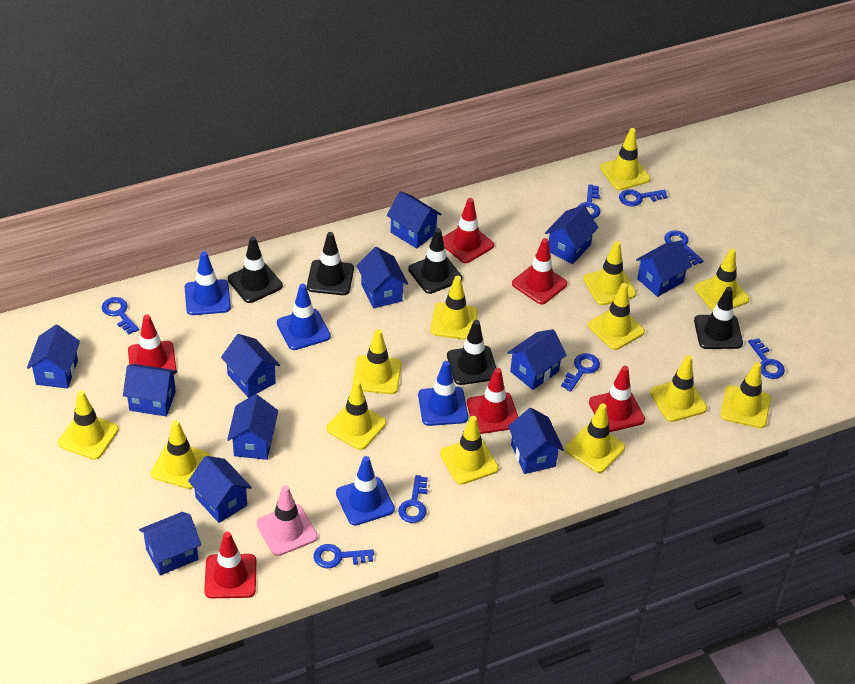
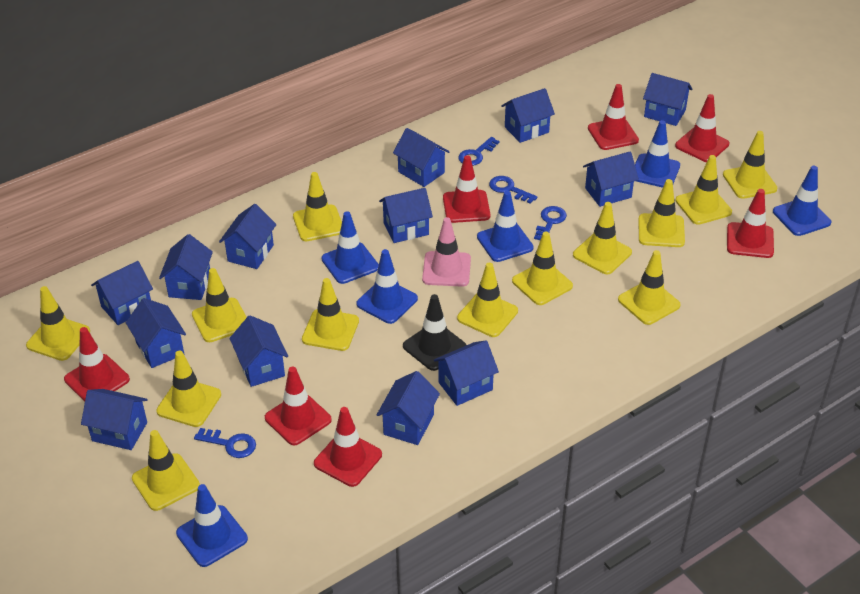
black traffic cone: [228,237,283,303] [307,232,354,295] [408,228,462,294] [447,320,496,385] [694,287,743,349] = 5 -> [403,294,466,371] = 1
blue house: [27,325,80,389] [123,364,177,417] [139,512,201,576] [188,456,252,523] [221,334,280,398] [227,394,278,460] [357,247,408,309] [387,191,442,249] [507,329,567,390] [508,408,564,474] [545,205,599,264] [636,240,692,297] = 12 -> [81,389,147,450] [91,261,153,325] [126,298,186,368] [159,234,213,300] [219,204,277,269] [229,315,288,387] [377,371,440,445] [379,188,433,243] [393,128,449,187] [433,341,499,406] [501,88,555,143] [583,151,639,207] [643,73,692,126] = 13
blue key: [102,297,139,334] [313,544,374,568] [398,475,428,523] [561,353,600,392] [578,184,600,219] [619,189,668,206] [664,230,704,265] [748,338,785,379] = 8 -> [194,428,256,458] [458,137,499,166] [489,176,537,204] [534,206,567,240] = 4
blue traffic cone: [185,251,231,315] [277,284,331,350] [336,456,395,526] [418,361,468,426] = 4 -> [176,484,248,567] [322,211,379,284] [356,249,418,324] [477,191,534,262] [635,120,680,188] [773,166,831,236] = 6
red traffic cone: [128,314,176,375] [204,532,256,598] [443,198,494,263] [467,368,518,434] [512,238,567,304] [589,366,645,432] = 6 -> [64,327,130,402] [265,366,332,445] [314,407,382,487] [443,155,491,223] [588,84,639,150] [675,94,729,162] [727,189,774,258] = 7

